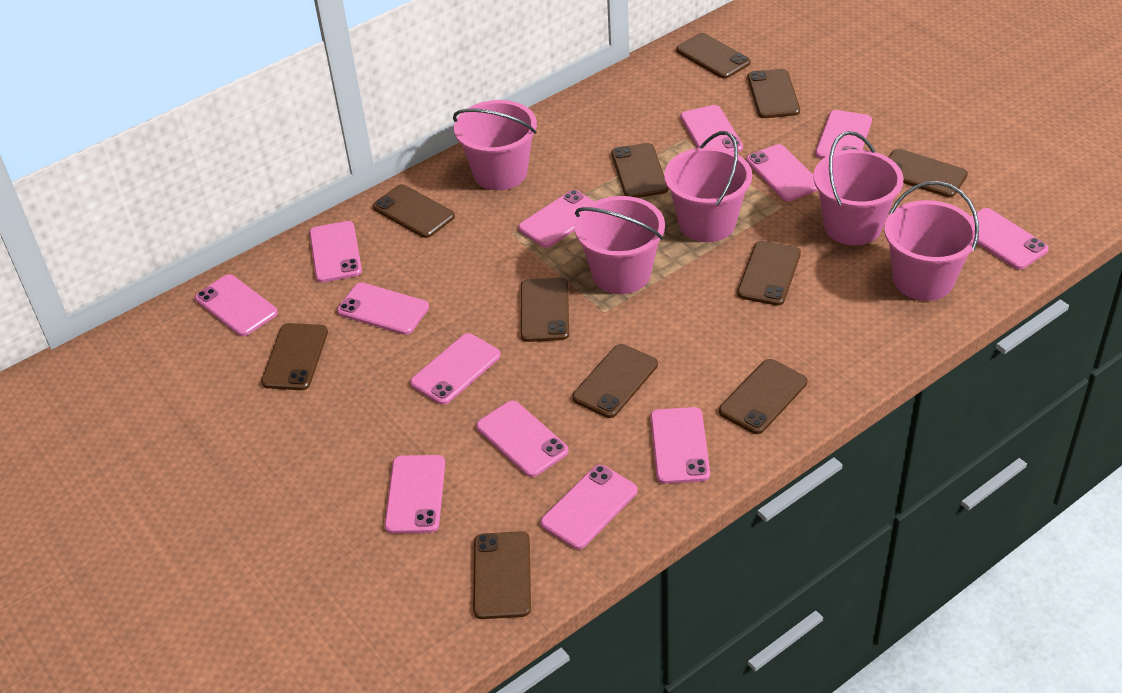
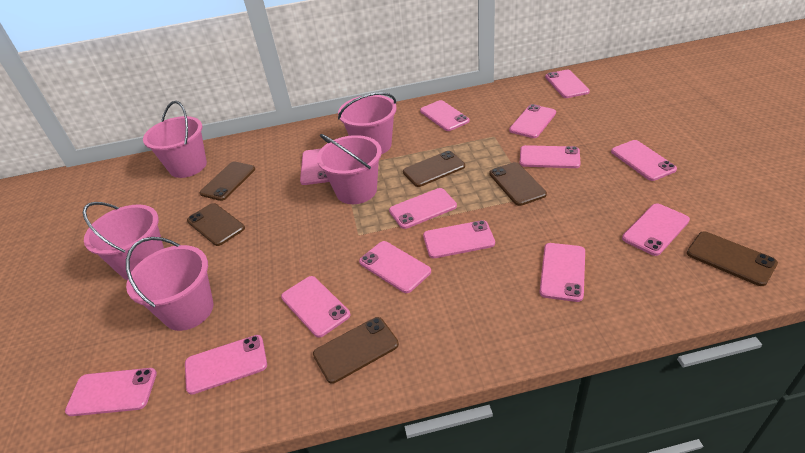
brown phone: [261,323,328,390] [373,184,455,238] [473,531,531,619] [520,278,569,342] [572,344,658,418] [611,143,668,198] [676,33,751,79] [719,359,807,434] [737,241,801,306] [747,69,800,118] [888,149,968,197] = 11 -> [187,203,245,246] [200,161,255,201] [313,317,399,384] [403,151,465,187] [489,162,547,206] [687,232,778,286] = 6
pink phone: [195,274,278,336] [309,221,362,283] [337,283,429,335] [384,455,445,534] [410,333,501,405] [476,401,569,477] [518,190,595,248] [540,465,638,549] [650,407,710,484] [680,105,743,152] [746,144,818,201] [815,110,872,159] [971,208,1049,269] = 13 -> [65,368,157,416] [185,335,267,395] [281,276,350,338] [300,149,329,185] [359,241,431,293] [389,188,457,229] [420,100,469,131] [423,220,495,258] [509,104,556,138] [520,145,581,168] [540,243,585,302] [545,70,590,98] [611,140,677,181] [622,203,690,256] = 14

